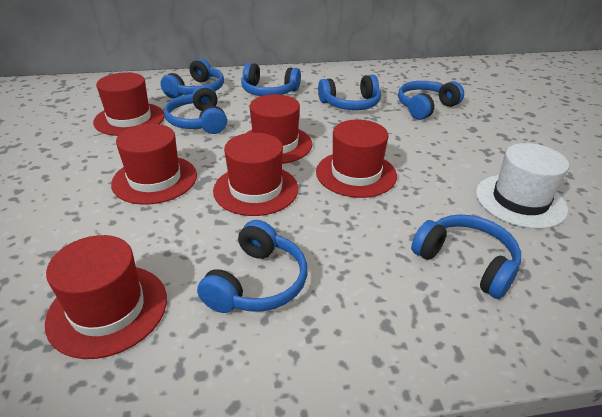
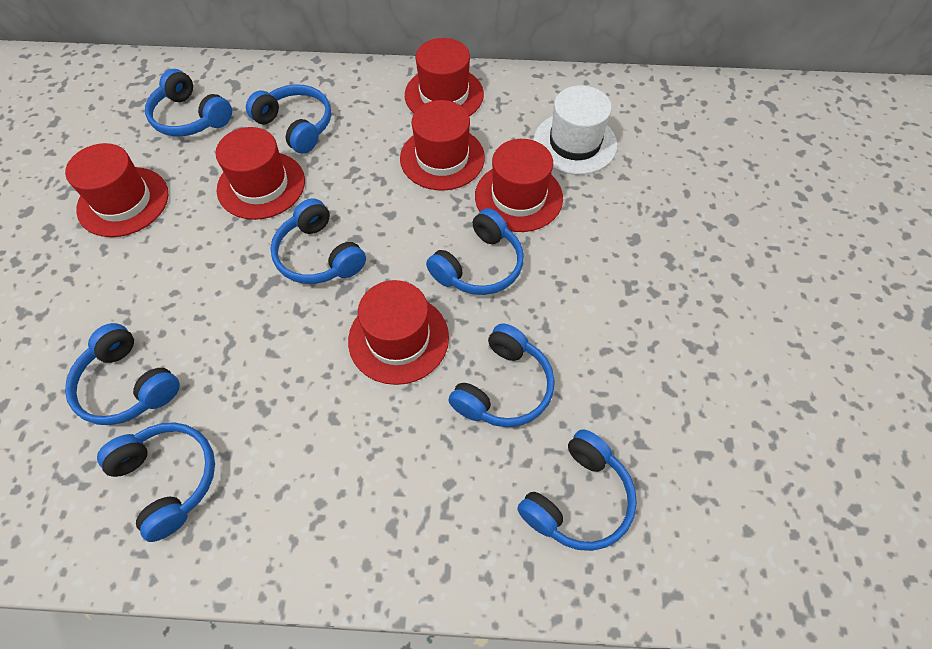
blue headphones: [160,59,224,98] [164,85,227,134] [197,220,307,313] [241,63,301,96] [318,75,381,110] [398,81,464,120] [411,215,521,299] = 7 -> [65,323,180,425] [97,422,215,542] [145,69,232,136] [246,84,331,154] [270,198,366,284] [426,208,524,295] [448,323,555,427] [517,429,637,551] = 8

